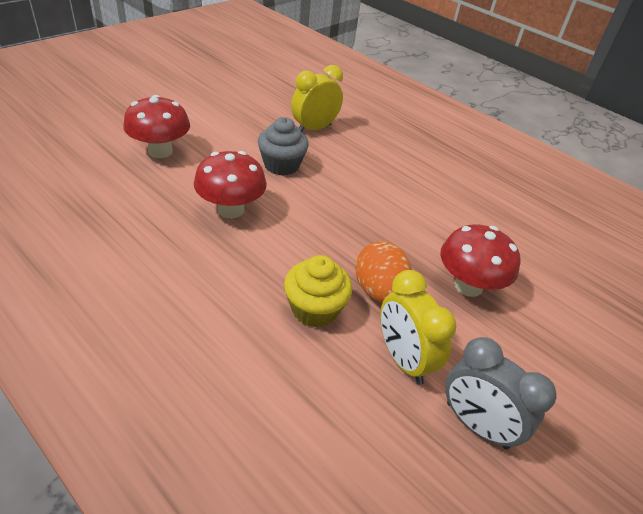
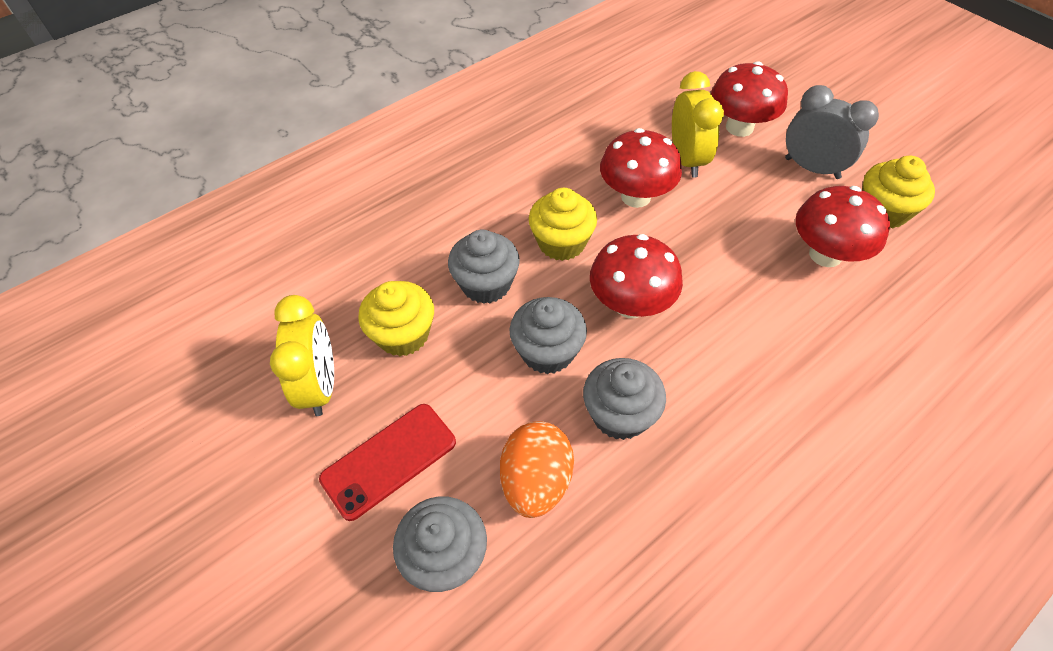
grey cupcake: [258,117,309,176] = 1 -> [393,496,487,592] [448,230,520,304] [510,297,587,374] [583,358,666,440] = 4
red mushroom: [123,95,190,158] [194,151,267,218] [440,224,521,297] = 3 -> [590,234,683,318] [600,128,682,208] [711,61,788,137] [796,186,890,267] = 4
red phone: none = 0 -> [319,404,456,521] = 1
yellow cupcake: [284,255,352,328] = 1 -> [358,281,434,356] [529,188,597,261] [862,156,935,229] = 3

